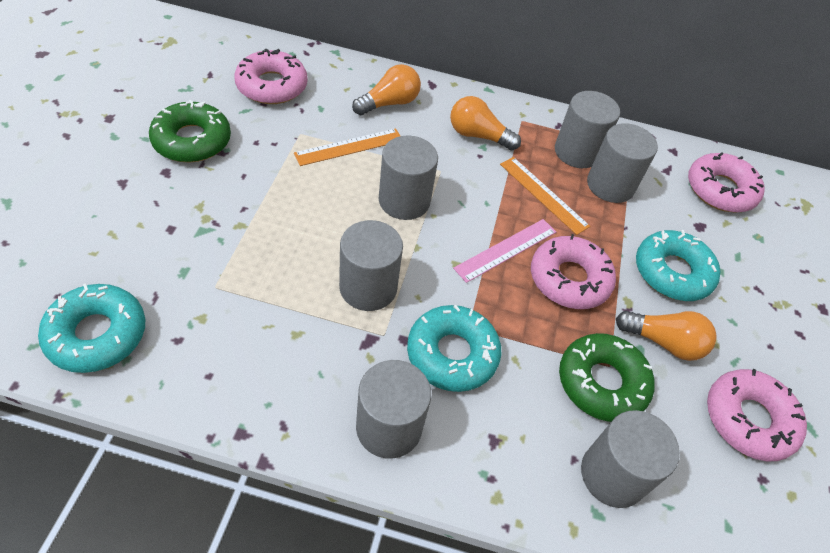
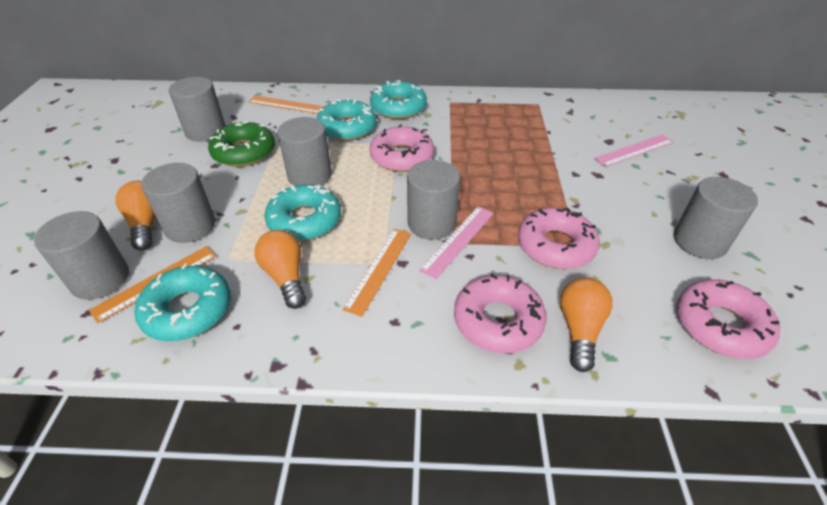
green donut: [149,100,231,162] [559,333,654,422] = 2 -> [208,121,275,167] = 1
orange ruler: [294,128,400,166] [500,157,590,235] = 2 -> [89,246,217,323] [248,95,325,114] [342,229,411,317] = 3
pink ruler: [453,219,556,283] = 1 -> [419,206,494,279] [594,135,674,167] = 2
turquoise donut: [38,284,145,373] [407,305,501,392] [636,230,721,301] = 3 -> [134,263,231,341] [264,184,341,241] [316,98,377,141] [370,80,427,119] = 4

